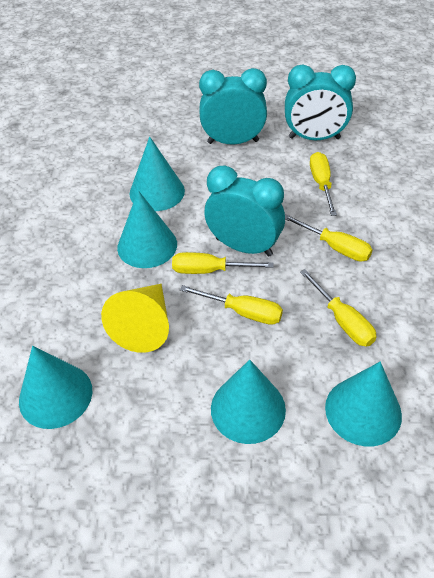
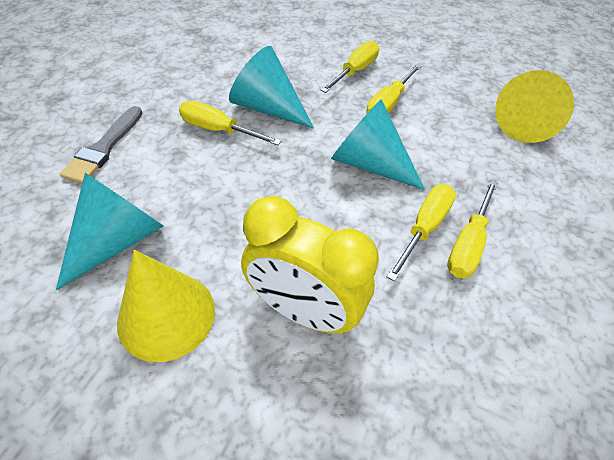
grey brush: none = 0 -> [60,106,143,183] = 1
turquoise clock: [199,68,267,145] [204,165,285,257] [285,64,356,140] = 3 -> none = 0
turquoise cone: [19,346,92,429] [117,190,177,268] [129,137,185,211] [211,360,286,444] [325,362,402,446] = 5 -> [56,173,164,290] [229,46,314,129] [331,99,425,190] = 3
yellow clock: none = 0 -> [241,196,379,334] = 1
yellow cone: [101,284,169,353] = 1 -> [117,250,215,362] [495,70,574,143] = 2

